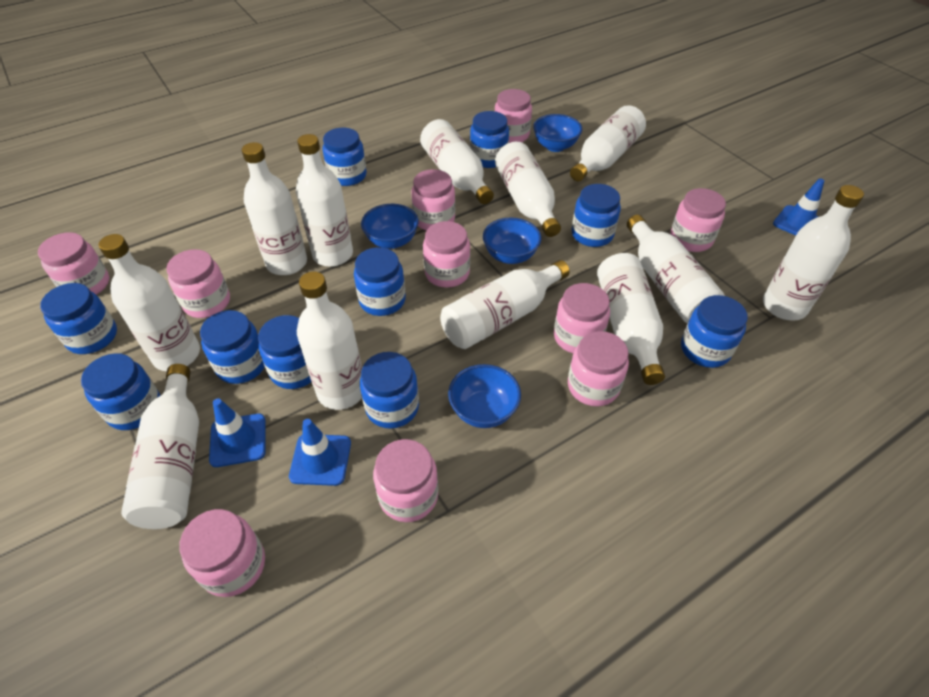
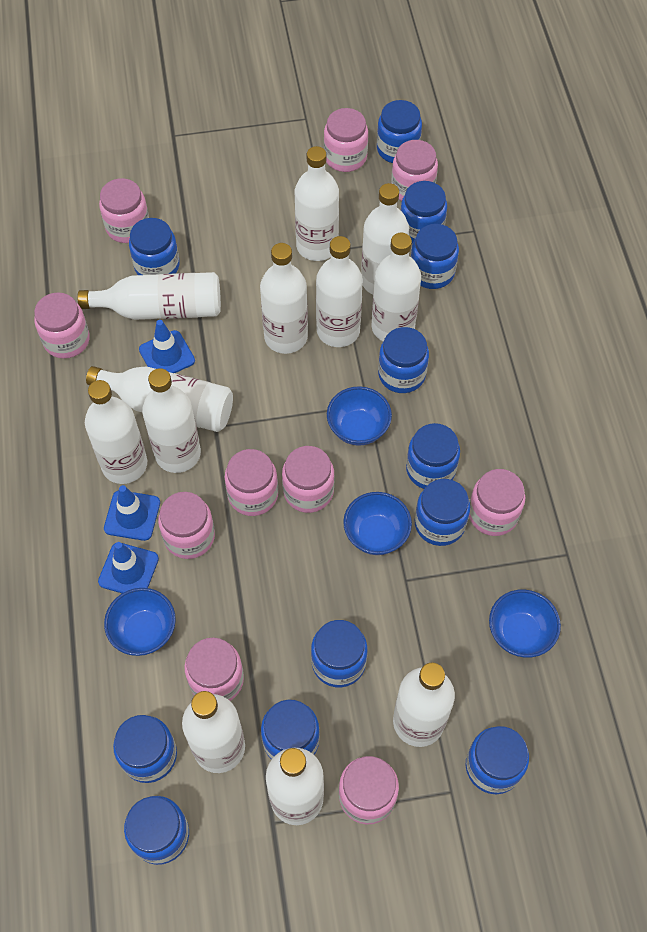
blue jar: [40,283,117,354] [81,353,160,430] [200,310,265,384] [258,315,311,389] [323,128,367,186] [354,247,406,316] [360,352,419,429] [470,111,509,168] [572,184,621,247] [681,295,748,368] = 10 -> [113,715,177,783] [124,796,189,865] [129,218,180,275] [261,700,320,760] [311,620,367,687] [377,100,422,163] [378,327,429,393] [400,181,447,244] [406,423,460,489] [411,224,459,289] [415,479,470,546] [466,726,529,794] = 12

